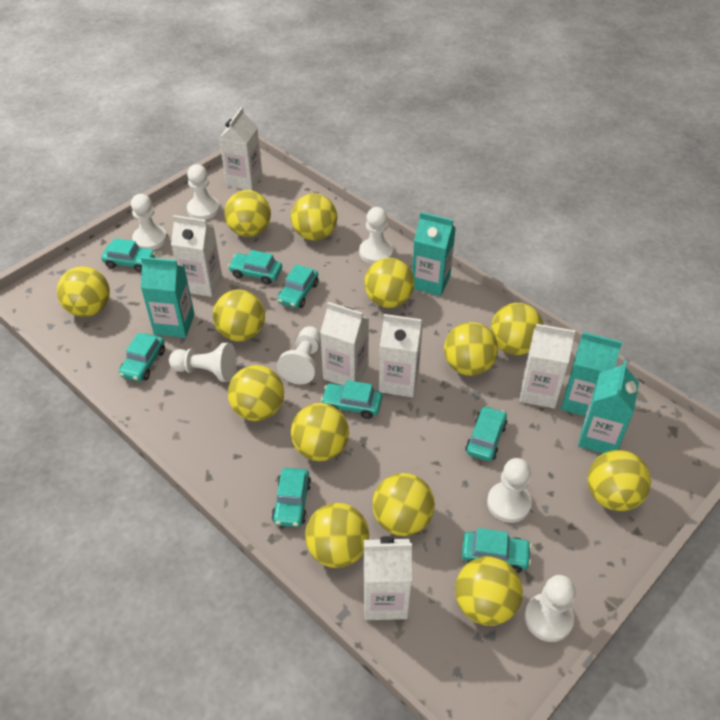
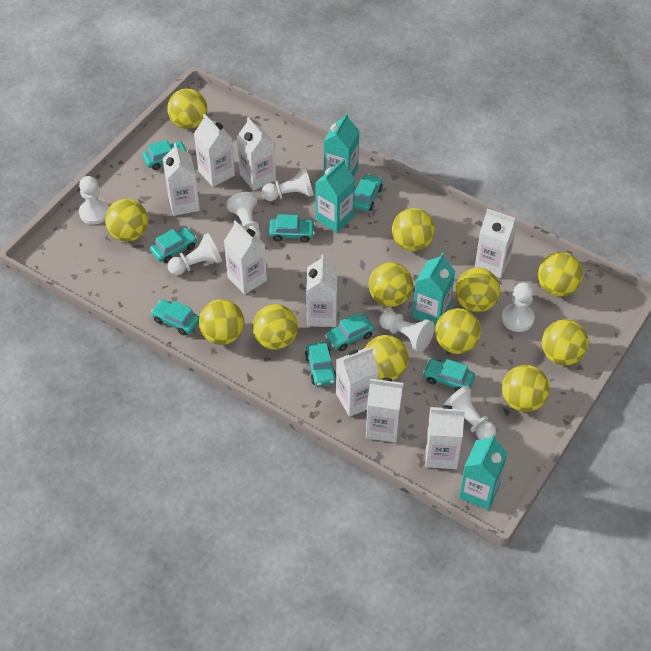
white carton: [171,215,222,297] [219,107,262,190] [320,302,369,385] [363,536,412,620] [379,314,423,398] [520,324,575,409] = 6 -> [163,143,200,216] [194,114,235,187] [224,220,267,295] [237,117,276,191] [306,254,337,327] [336,347,379,417] [366,377,404,443] [425,405,465,469] [475,209,517,278] = 9
yellow ball: [57,267,110,317] [213,290,265,341] [224,190,271,237] [228,365,284,421] [291,193,337,240] [291,403,349,461] [305,503,369,568] [364,258,414,308] [372,473,435,536] [444,322,498,376] [455,556,523,626] [491,303,544,355] [588,450,651,511] = 13 -> [105,199,148,242] [167,88,207,129] [199,299,245,345] [252,304,298,350] [365,335,409,380] [369,262,413,307] [392,208,435,251] [435,308,481,354] [455,268,500,312] [502,365,550,412] [538,252,583,297] [542,319,589,365] = 12

